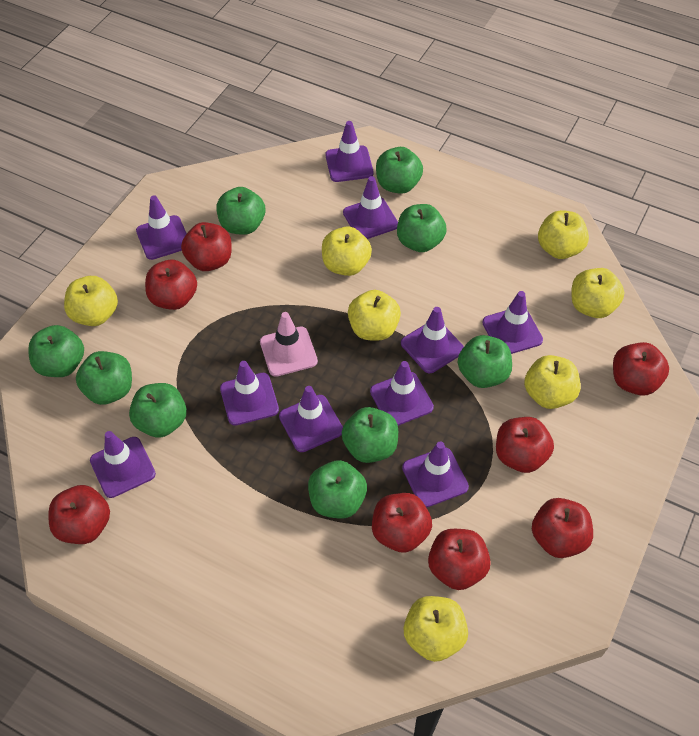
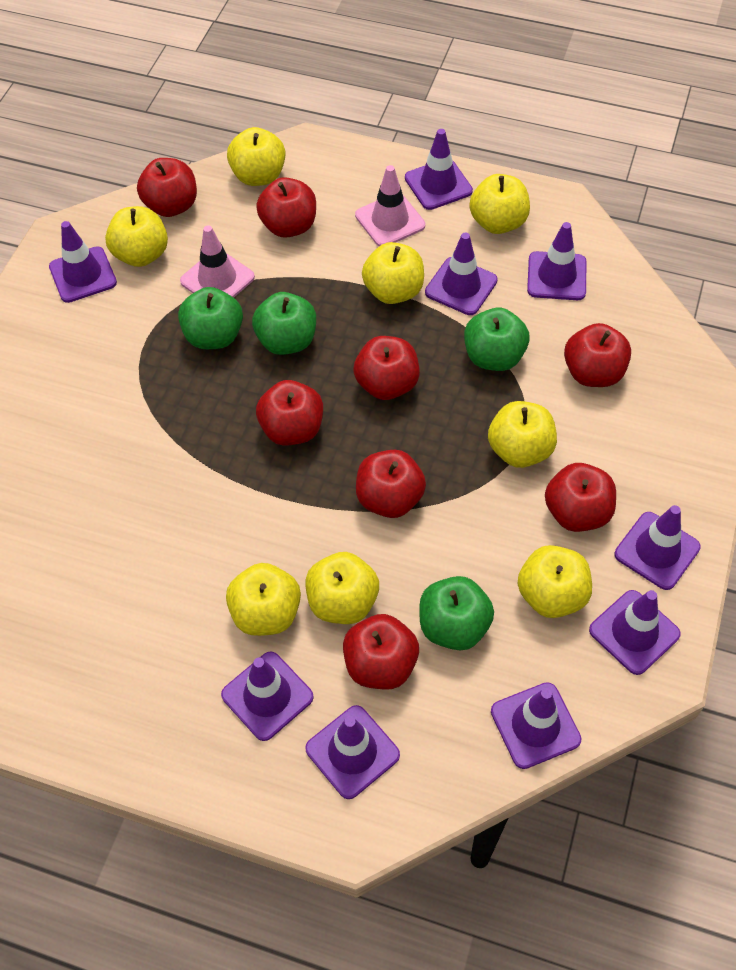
green apple: [28,325,84,377] [76,351,132,405] [129,383,187,438] [217,187,265,235] [308,460,367,518] [341,407,398,463] [376,147,423,194] [397,204,447,252] [458,335,512,388] = 9 -> [178,287,243,349] [252,292,316,355] [419,576,494,650] [464,307,530,371] = 4
pink traffic cone: [260,312,318,377] = 1 -> [180,225,255,298] [355,165,425,246] = 2
purple traffic cone: [90,431,156,498] [136,195,187,260] [220,361,279,426] [279,386,343,452] [325,121,374,182] [343,176,398,239] [370,361,434,426] [401,307,464,373] [402,442,469,507] [482,291,543,354] = 10 -> [49,221,117,303] [221,652,314,741] [305,705,400,799] [405,129,473,210] [425,233,498,315] [491,682,582,769] [527,222,586,300] [589,590,681,675] [615,505,701,590] = 9
yellow apple: [64,276,118,326] [322,227,372,276] [348,290,401,341] [403,596,468,662] [524,355,580,409] [538,210,589,259] [571,268,624,318] = 7 -> [105,206,168,267] [226,563,301,636] [227,127,285,186] [306,552,379,624] [362,242,424,304] [469,174,530,234] [488,401,557,468] [517,545,592,618] = 8

